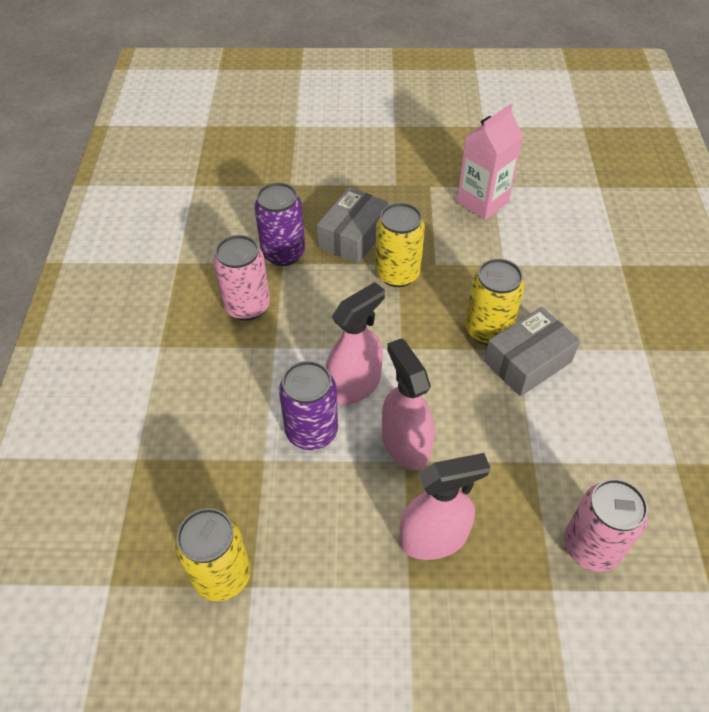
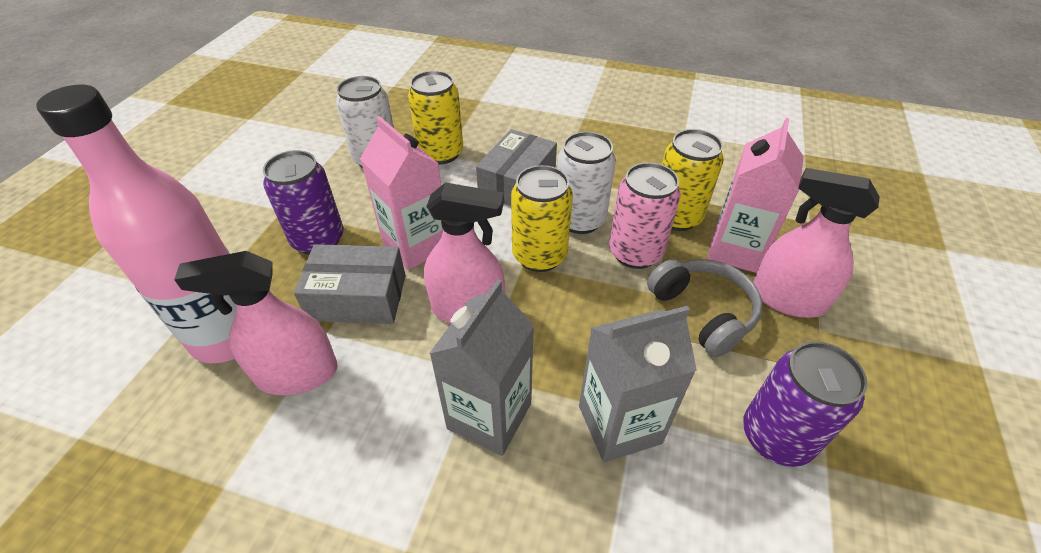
grey carton: none = 0 -> [429,279,534,456] [579,306,697,462] = 2
grey headphones: none = 0 -> [647,259,763,357] = 1
pink bottle: none = 0 -> [36,85,237,363] = 1
pink can: [214,235,270,320] [564,479,648,572] = 2 -> [609,162,681,269] = 1
pink carton: [457,104,523,220] = 1 -> [360,116,443,270] [707,118,804,273] = 2
white can: none = 0 -> [336,76,394,168] [557,132,616,234] = 2

